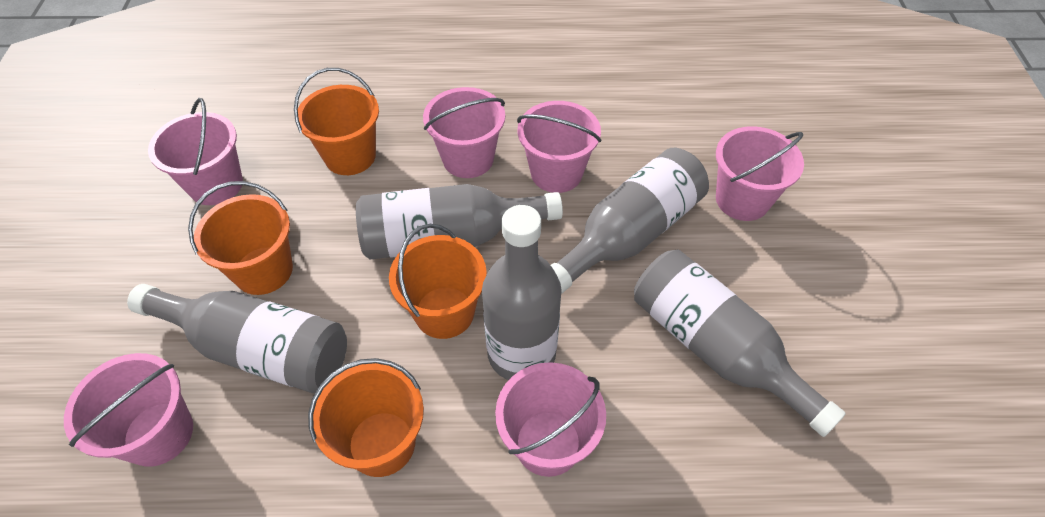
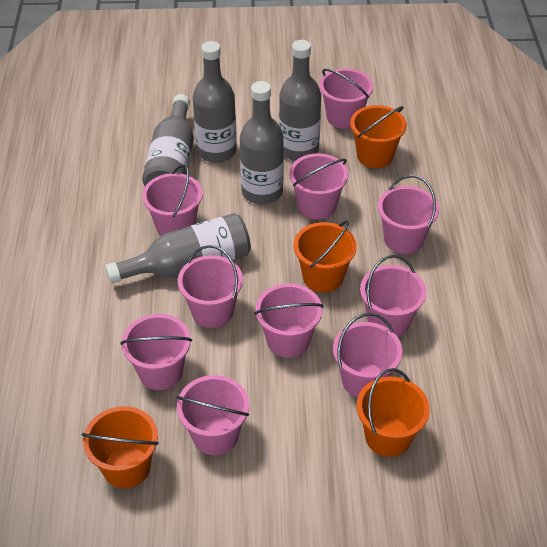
pink bucket: [64,353,193,467] [148,98,243,205] [423,87,505,178] [495,362,606,477] [517,101,601,193] [716,126,804,221] = 6 -> [121,314,192,390] [142,164,203,236] [176,375,249,455] [178,245,243,328] [254,283,323,358] [289,153,348,220] [319,68,373,129] [333,313,402,398] [360,255,426,337] [378,175,439,254] = 10

